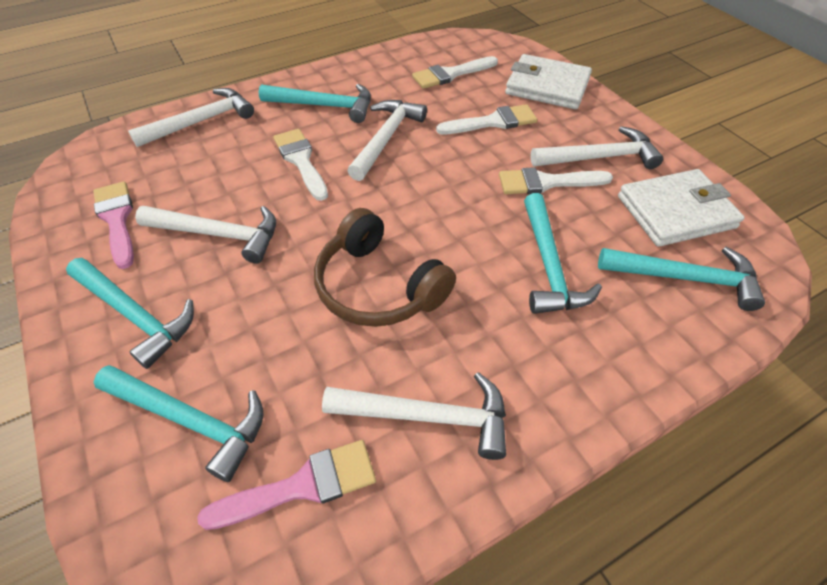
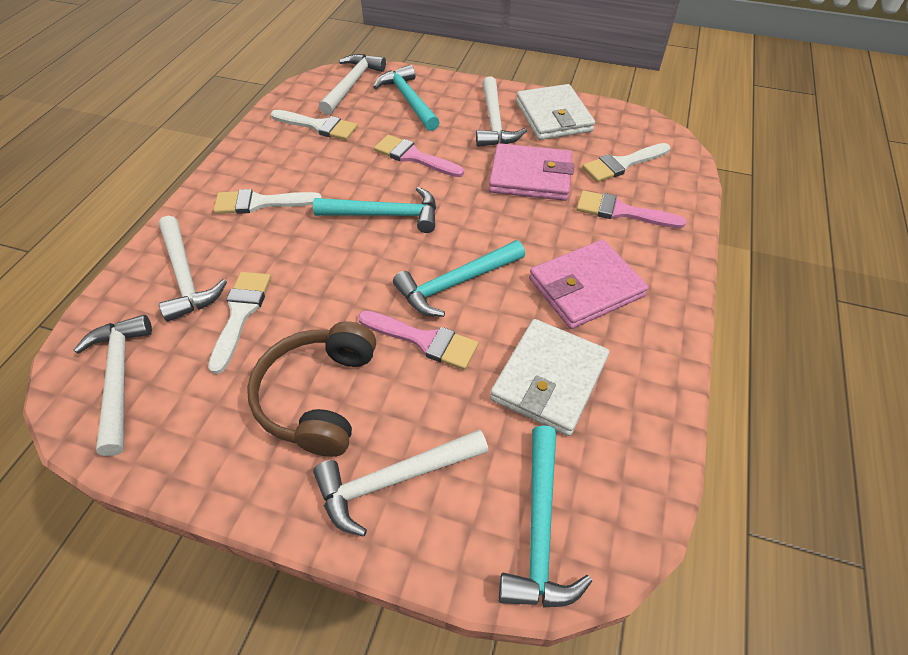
pink brush: [93,181,134,269] [197,440,376,530] = 2 -> [358,310,478,370] [374,135,464,177] [576,190,686,228] = 3
pink wallet: none = 0 -> [489,143,574,201] [529,239,649,329] = 2
turquoise hammer: [66,258,194,369] [94,365,264,482] [259,84,371,123] [524,193,602,314] [598,247,765,311] = 5 -> [313,187,436,233] [373,65,440,131] [393,240,525,317] [499,425,592,608] = 4

